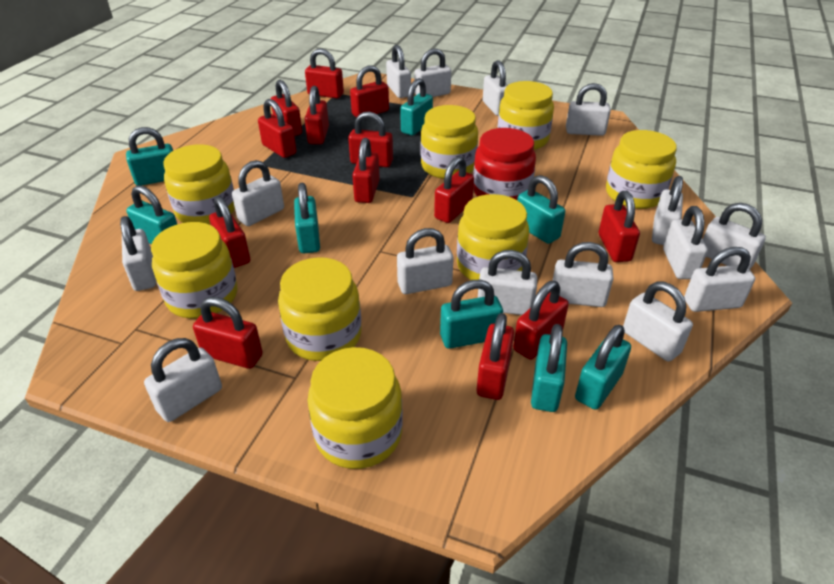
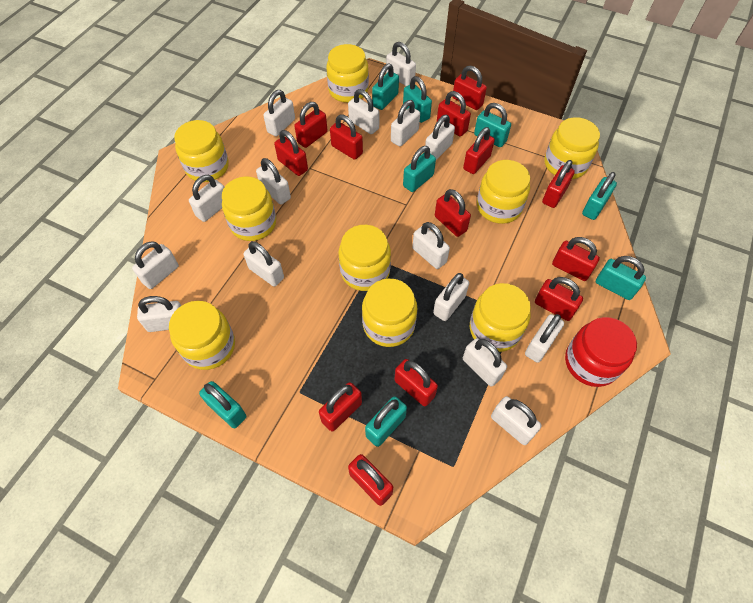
yellow jar: [151,222,237,319] [164,144,235,225] [278,257,361,361] [308,347,403,469] [421,105,478,179] [457,194,529,280] [498,81,554,150] [606,130,677,209] = 8 -> [169,301,235,370] [174,120,229,182] [222,176,276,241] [326,44,369,103] [338,225,391,291] [362,279,417,347] [470,283,531,352] [477,160,530,224] [545,117,600,179] = 9

